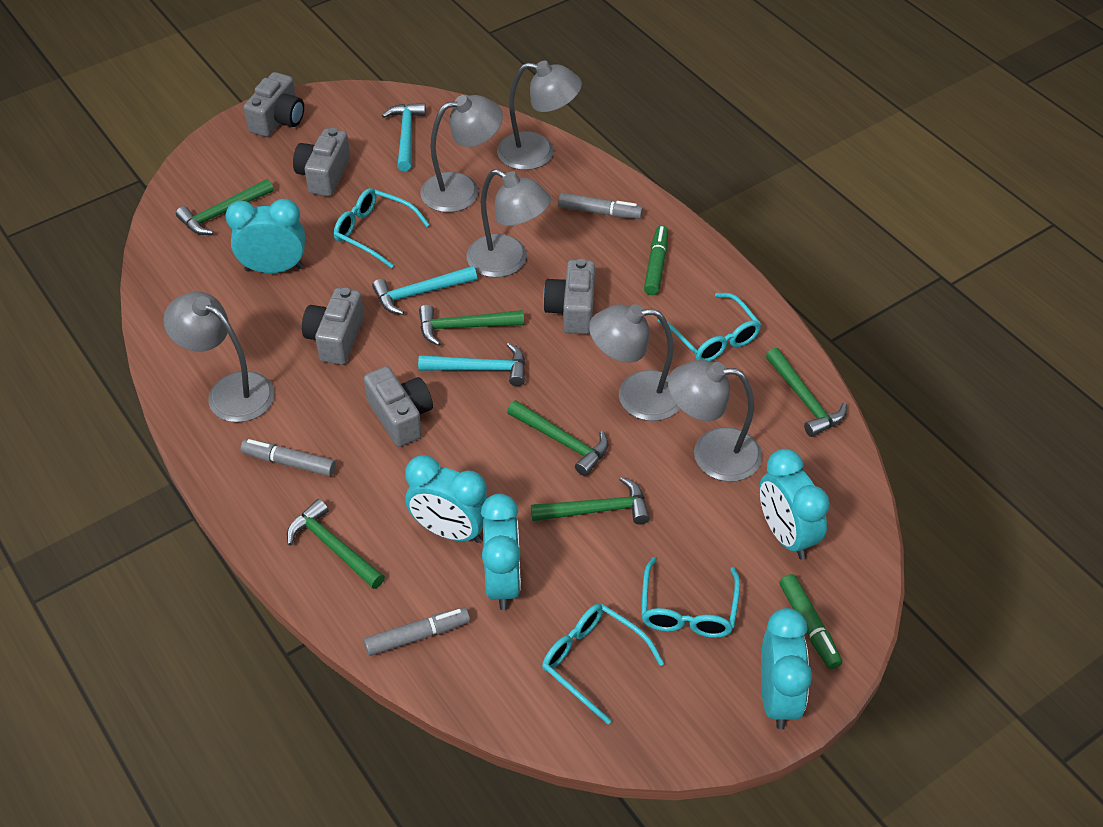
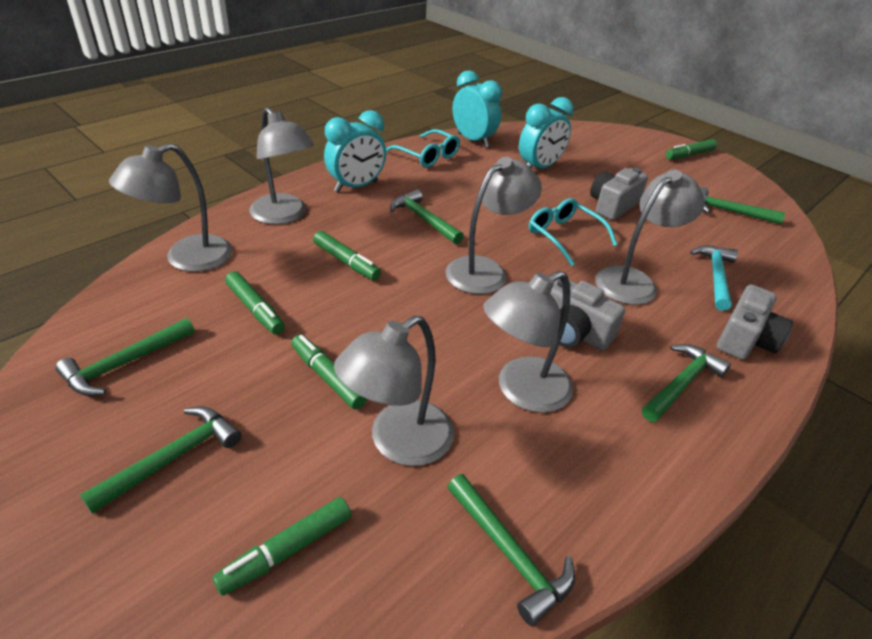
green marker: [644,225,668,295] [779,574,842,669] = 2 -> [213,497,351,596] [225,271,285,335] [291,334,367,409] [313,231,381,280] [666,139,717,159] = 5
grey camera: [244,72,304,137] [293,128,350,197] [302,288,364,365] [364,366,433,447] [543,259,595,334] = 5 -> [550,278,625,350] [590,168,648,220] [717,284,793,360] = 3
grey marker: [241,439,336,476] [364,607,470,656] [558,193,643,219] = 3 -> none = 0
turquoise clock: [225,199,305,273] [405,455,488,543] [481,494,521,610] [759,449,830,560] [761,608,812,730] = 5 -> [324,110,386,192] [452,70,502,147] [519,97,574,168] = 3
turquoise glasses: [334,188,430,268] [542,604,664,724] [641,557,740,638] [658,293,761,362] = 4 -> [386,129,460,168] [529,198,618,266] = 2
turquoise hammer: [372,266,477,315] [382,103,426,171] [418,343,525,386] = 3 -> [690,245,738,311] = 1

